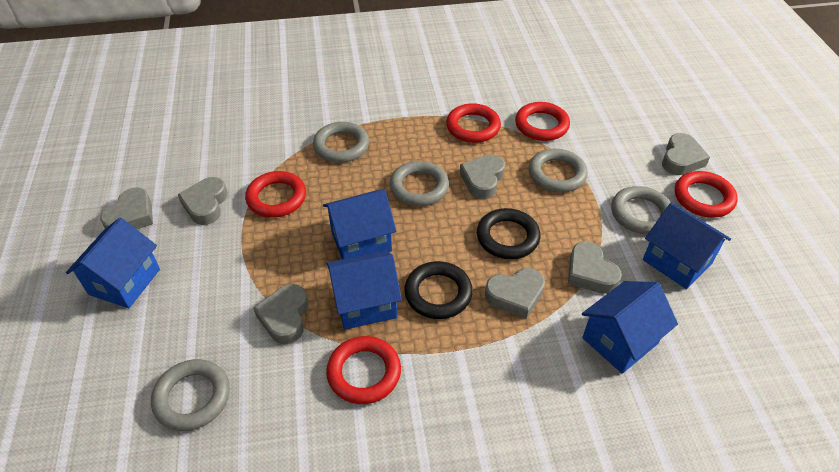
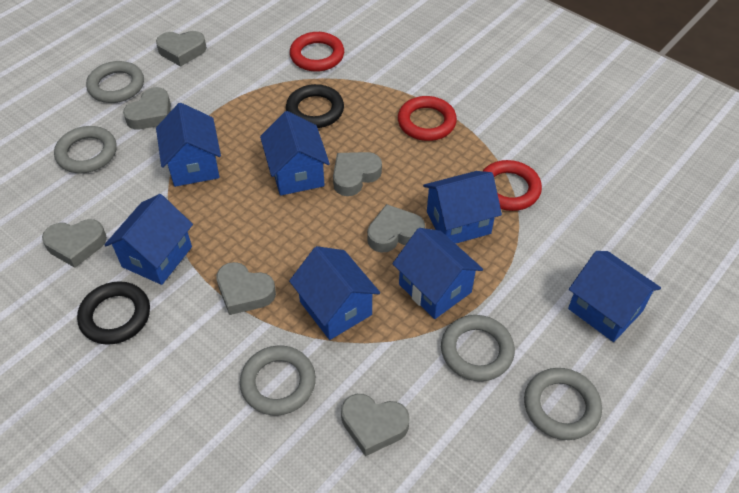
blue house: [66,218,160,308] [323,190,396,259] [327,251,402,330] [582,281,678,374] [643,202,731,289] = 5 -> [105,194,193,285] [156,103,221,187] [260,111,330,196] [289,246,380,340] [392,228,483,319] [423,171,502,244] [568,251,661,342] = 7
red ring: [245,171,306,218] [326,336,401,404] [446,103,501,143] [515,102,570,141] [675,171,738,218] = 5 -> [290,32,344,72] [398,96,457,141] [483,160,542,211] = 3

